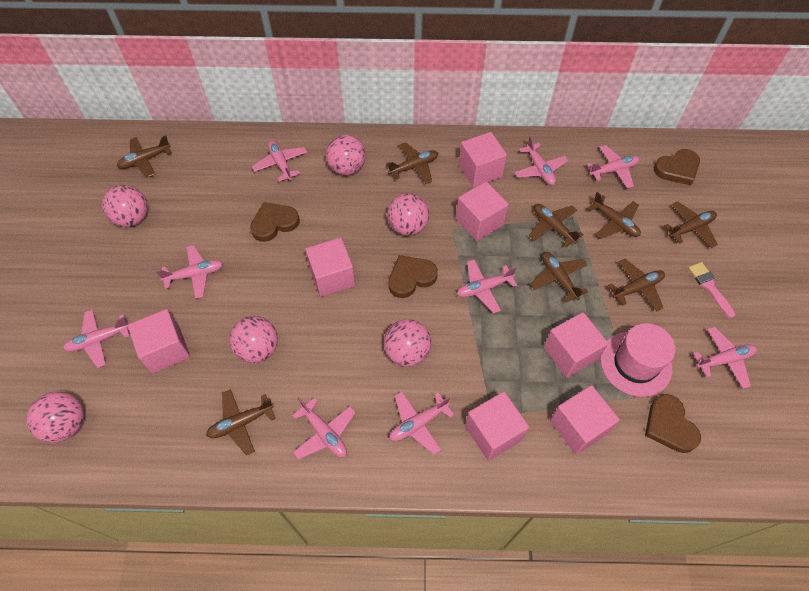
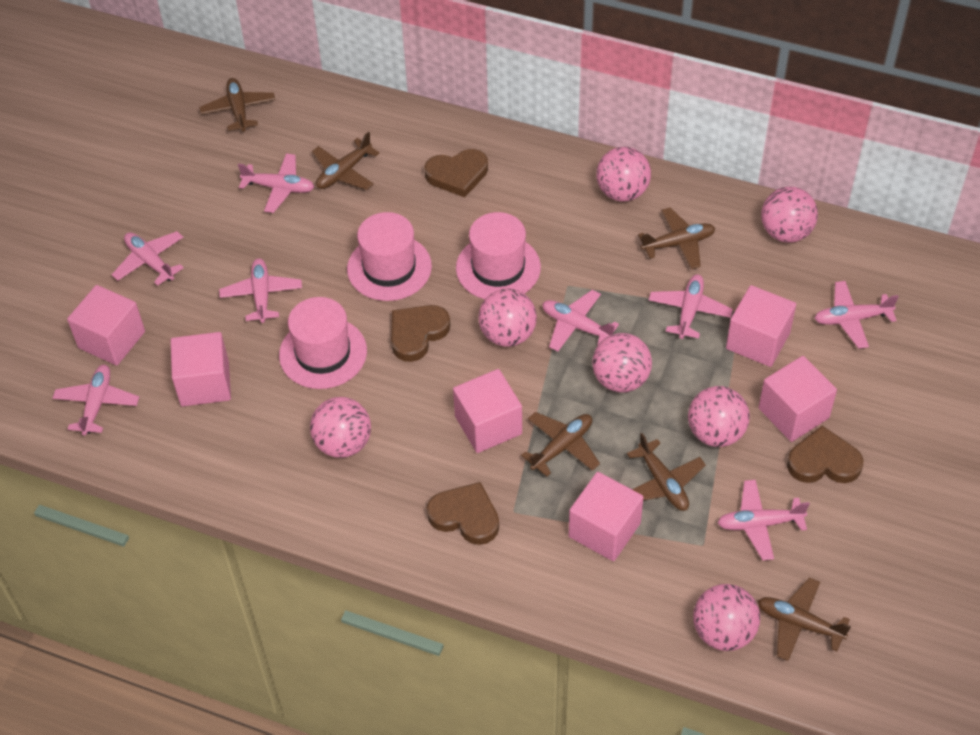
brown plane: [117,135,172,177] [206,389,276,456] [386,142,438,184] [529,204,584,247] [530,252,588,302] [588,192,641,239] [608,259,665,312] [664,201,718,248] = 8 -> [199,78,275,132] [312,132,379,190] [521,412,600,476] [627,433,706,511] [638,207,715,269] [758,578,851,661] = 6
pink ball: [26,391,84,443] [102,185,148,227] [229,316,278,363] [326,135,366,175] [384,319,431,367] [387,193,429,236] = 6 -> [310,397,371,458] [478,288,537,347] [592,333,652,393] [596,147,651,201] [688,386,750,447] [693,584,760,651] [761,187,818,242] = 7
pink brush: [688,262,735,318] = 1 -> none = 0
pink cube: [128,309,190,373] [305,238,355,297] [456,181,509,241] [459,132,507,187] [465,392,529,461] [544,312,608,378] [550,385,620,454] = 7 -> [67,285,145,365] [171,332,231,406] [453,369,522,453] [568,472,644,561] [726,285,796,367] [758,356,837,442] = 6
pink hat: [600,323,676,397] = 1 -> [279,297,367,389] [347,212,432,301] [456,212,541,300] = 3
pink plane: [63,309,130,368] [156,245,223,299] [252,140,307,182] [292,398,356,459] [389,391,454,455] [457,259,517,313] [514,136,568,185] [587,145,640,189] [693,327,757,389] = 9 -> [52,365,139,436] [111,231,184,286] [219,258,302,323] [238,153,314,213] [542,290,619,351] [649,274,733,339] [718,480,810,561] [814,281,899,349] = 8

